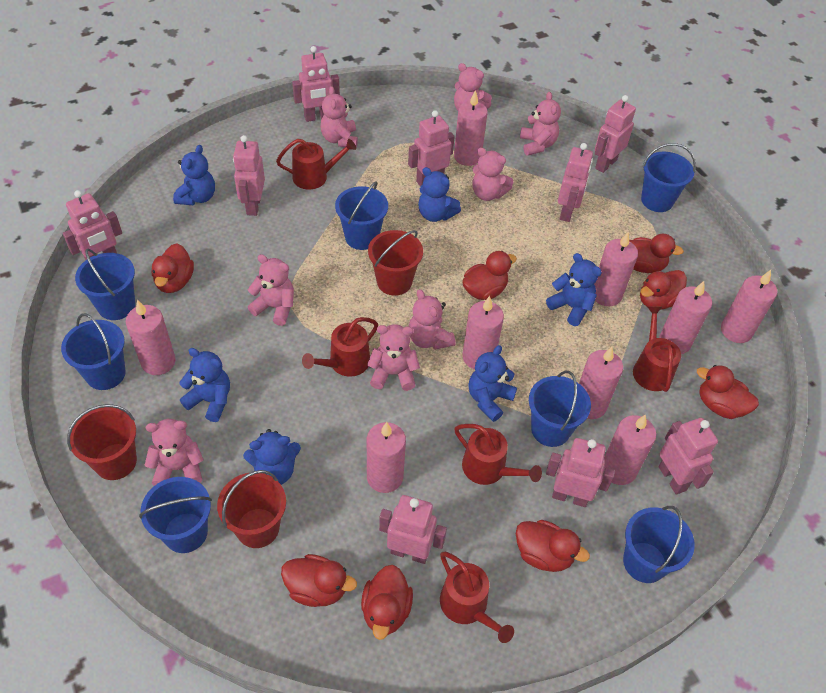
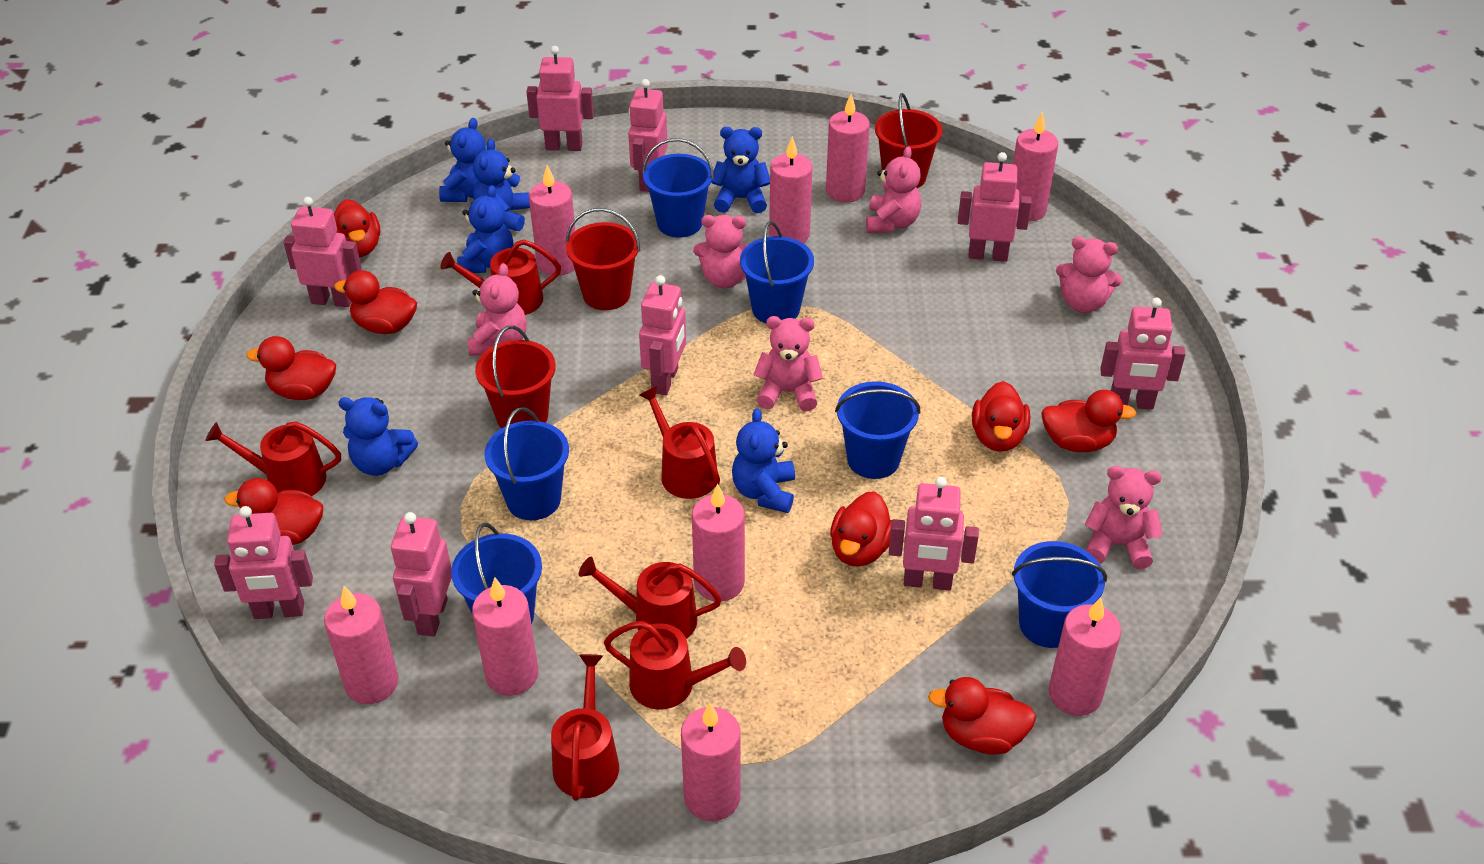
blue bucket: [61,313,126,390] [75,248,135,320] [139,477,212,553] [335,181,388,250] [529,370,591,447] [623,506,695,583] [641,143,696,212] = 7 -> [451,523,542,624] [485,407,569,520] [642,138,714,238] [740,221,814,324] [835,381,920,479] [1012,541,1107,648] = 6
pink teddy bear: [144,419,204,486] [248,254,294,326] [320,86,358,148] [367,324,420,391] [409,289,455,350] [454,63,492,110] [472,147,513,201] [520,92,561,156] = 8 -> [468,263,527,356] [693,215,749,288] [753,316,823,412] [866,146,921,233] [1056,237,1122,313] [1085,466,1163,569] = 6
red watering can: [276,139,356,189] [302,317,378,377] [440,552,514,643] [454,424,542,485] [633,307,681,392] = 5 -> [206,421,341,496] [440,240,561,315] [551,654,619,801] [578,557,722,639] [604,621,746,710] [639,386,720,499] = 6

